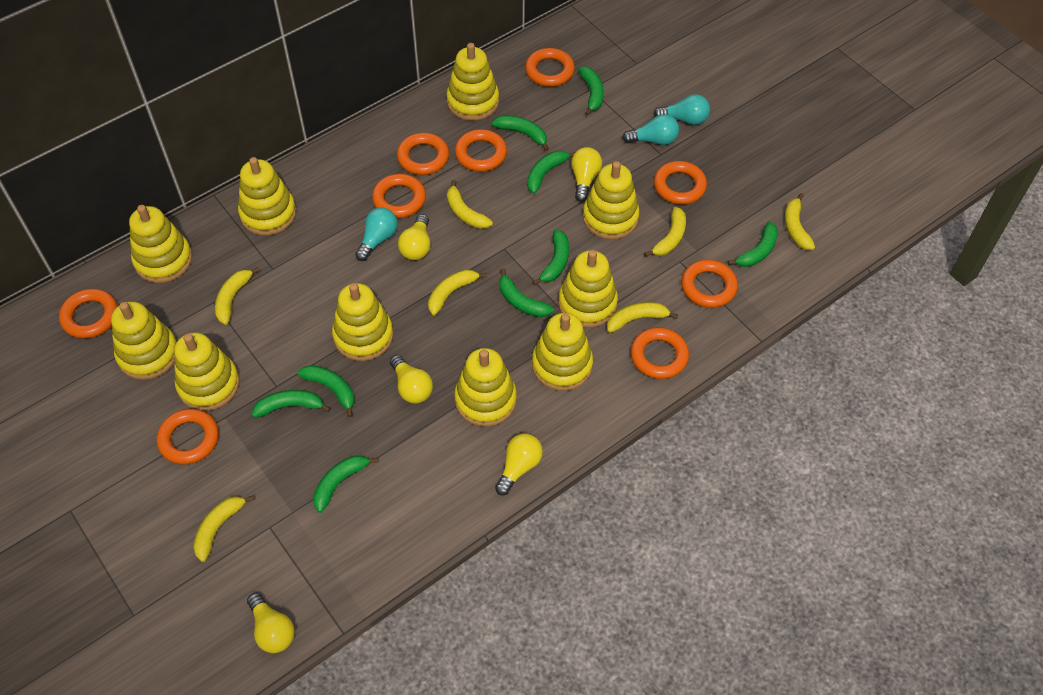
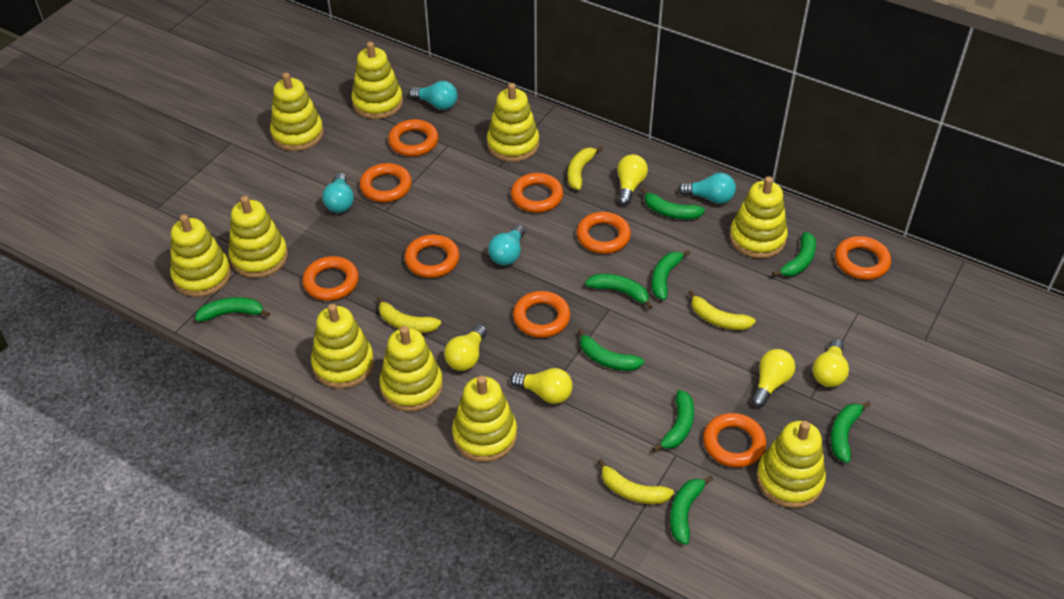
turquoise light bulb: [355,207,398,261] [622,114,679,145] [653,94,710,125] = 3 -> [322,173,354,213] [409,81,458,110] [488,224,525,265] [678,173,736,204] = 4
yellow banana: [193,495,254,562] [215,267,260,325] [428,269,487,315] [447,180,493,229] [607,302,678,333] [644,206,686,257] [785,193,815,250] = 7 -> [377,296,441,333] [568,146,603,190] [598,459,674,504] [689,290,756,330] = 4

